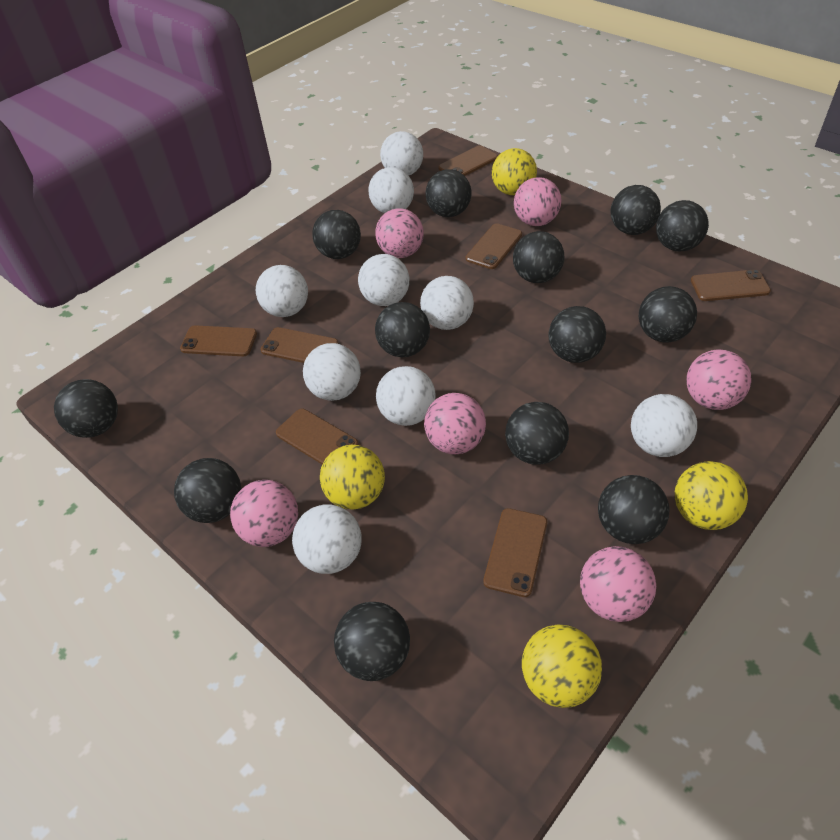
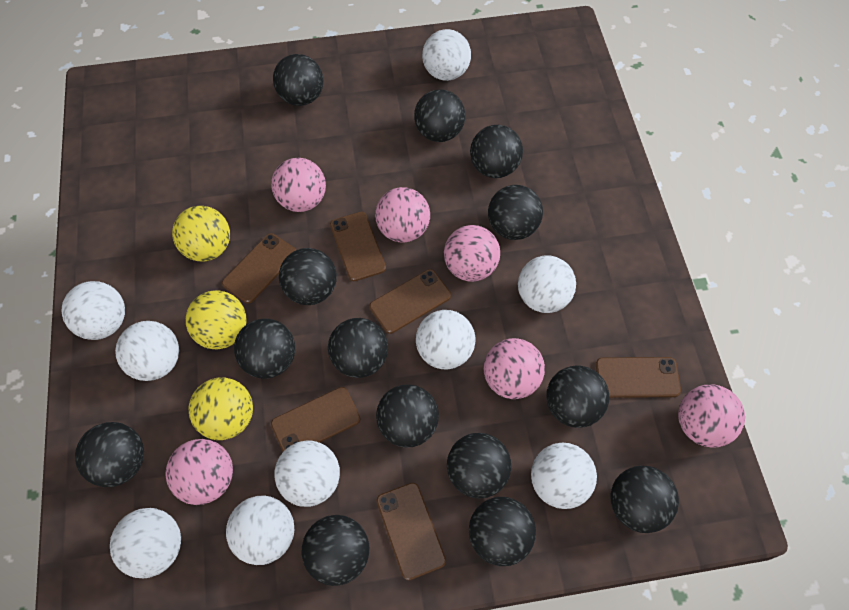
black ball: [54,379,118,438] [174,458,241,523] [312,210,361,259] [334,602,410,681] [375,302,430,357] [426,169,472,217] [505,402,569,465] [513,231,564,283] [549,306,606,363] [598,475,669,544] [611,185,661,235] [639,286,697,342] [656,200,709,252] = 13 -> [75,422,144,487] [234,318,295,379] [273,54,323,106] [279,248,336,305] [302,515,369,586] [328,318,388,378] [376,384,439,448] [414,89,465,142] [447,433,511,499] [469,497,536,566] [470,125,523,178] [488,185,543,240] [546,366,609,428] [611,465,679,533] = 14
brown phone: [180,325,257,356] [261,327,339,363] [276,409,359,464] [438,146,498,176] [466,223,522,269] [483,508,547,597] [691,269,771,301] = 7 -> [222,233,296,303] [271,387,361,452] [330,212,386,281] [369,269,451,334] [377,483,446,580] [596,357,681,398] = 6
yellow ball: [320,445,385,510] [492,148,537,195] [522,625,602,708] [675,461,748,530] = 4 -> [172,206,230,261] [186,290,247,349] [189,378,253,440] = 3

